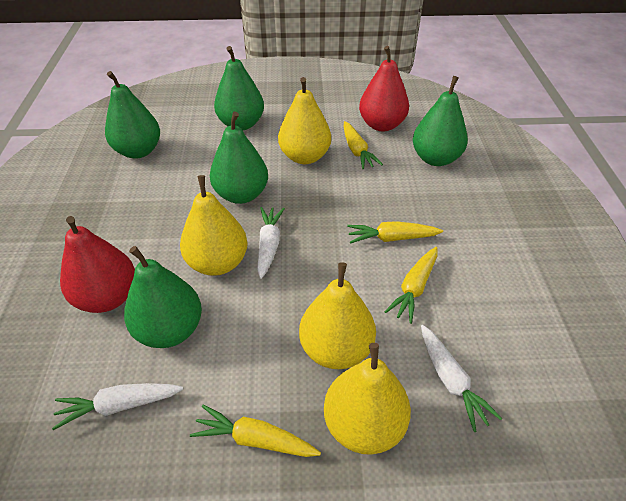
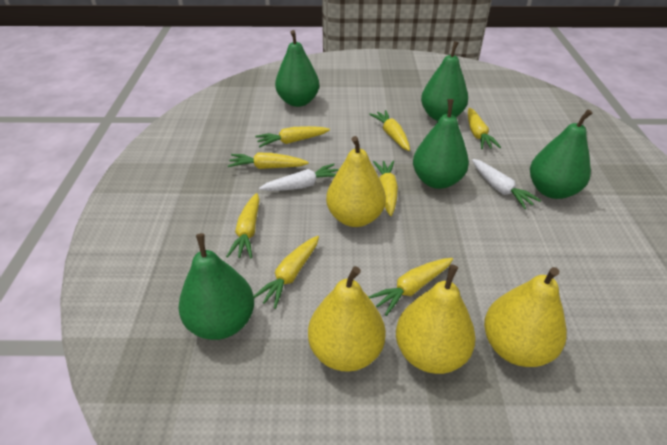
red pear: [60,216,135,313] [359,46,409,131] = 2 -> none = 0
white carrot: [52,383,183,430] [257,207,285,279] [421,325,502,432] = 3 -> [259,163,338,191] [472,159,541,209] = 2
yellow carrot: [190,405,321,457] [344,121,383,169] [347,221,443,244] [384,247,437,324] = 4 -> [226,193,259,258] [228,153,309,169] [254,236,319,309] [255,126,330,147] [368,258,453,316] [369,110,410,151] [373,161,398,216] [468,108,501,149] = 8

